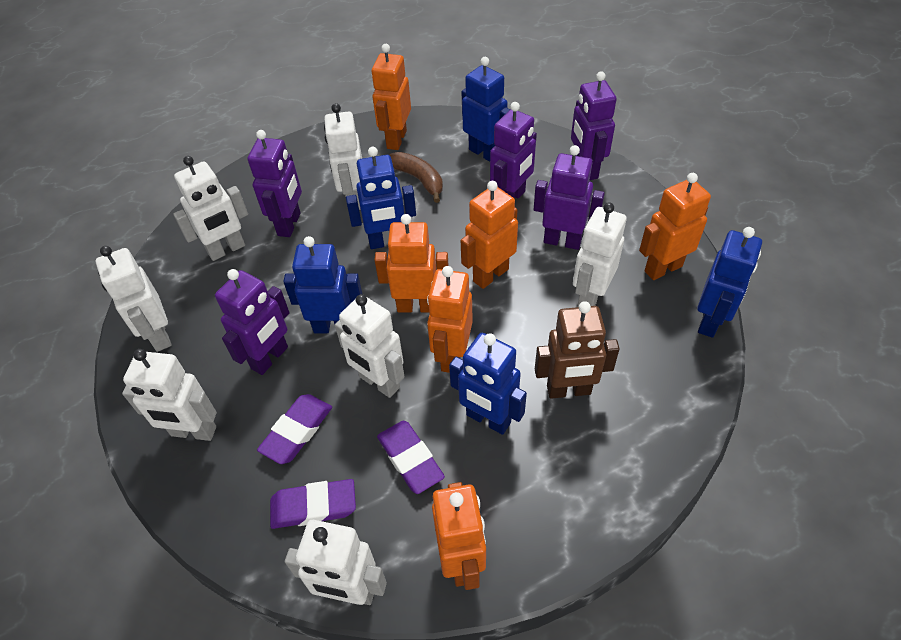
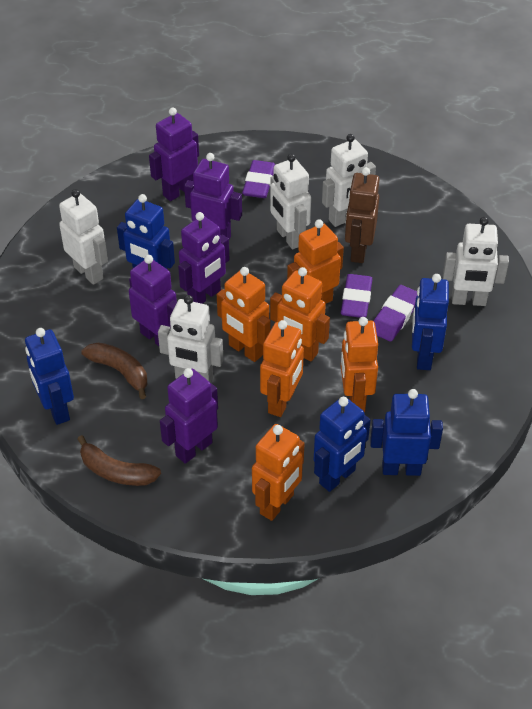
brown banana: [389,152,443,203] = 1 -> [78,435,161,486] [81,343,147,399] = 2
white robot: [95,246,172,352] [122,349,217,441] [173,156,248,261] [285,520,387,605] [324,103,362,210] [335,294,405,398] [573,203,627,307] = 7 -> [59,189,108,285] [158,295,224,383] [270,154,311,249] [322,134,376,227] [443,217,509,306] = 5

